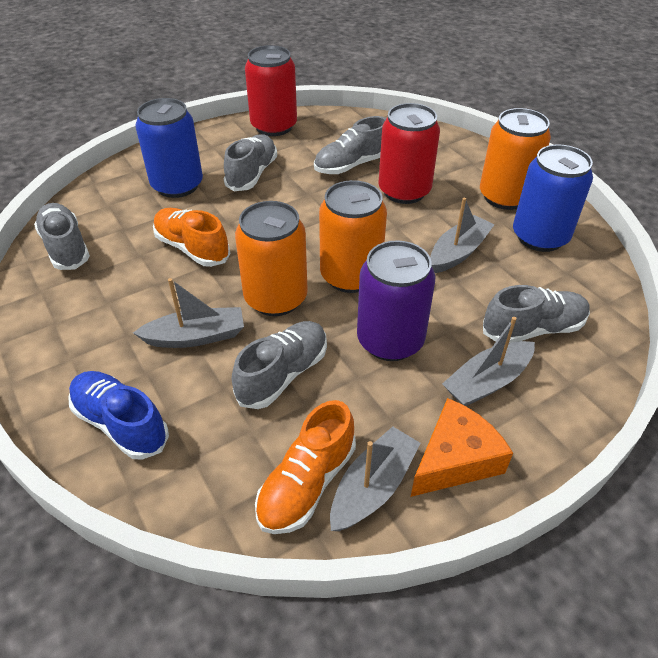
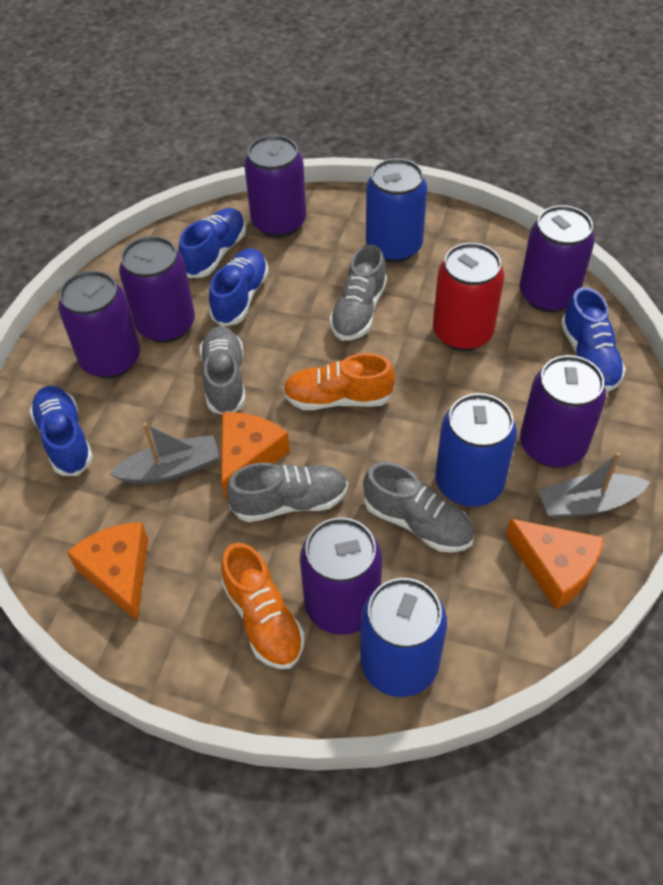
blue can: [136,98,203,198] [513,145,593,252] = 2 -> [360,578,447,697] [366,158,427,262] [435,393,517,507] = 3
blue shoe: [68,371,169,460] = 1 -> [30,386,93,476] [179,208,246,278] [209,248,269,327] [561,287,626,392] = 4
grey boat: [133,278,244,348] [330,427,421,531] [430,198,495,273] [442,317,535,406] = 4 -> [110,423,220,484] [538,452,650,519] = 2
grey shoe: [34,203,90,270] [224,135,277,191] [232,321,327,409] [314,116,387,174] [483,285,590,343] = 5 -> [200,326,245,415] [226,462,348,522] [329,245,387,341] [363,462,474,553] = 4
orange can: [235,201,308,316] [319,180,387,293] [480,108,551,210] = 3 -> none = 0
orange cheese: [411,398,513,497] = 1 -> [67,522,148,621] [221,412,290,501] [506,518,604,610] = 3
purple can: [357,240,435,361] = 1 -> [58,271,140,378] [119,236,195,343] [244,135,306,238] [300,517,382,635] [520,205,595,312] [520,355,606,468] = 6
red can: [245,45,297,136] [378,103,440,204] = 2 -> [433,243,505,351] = 1

